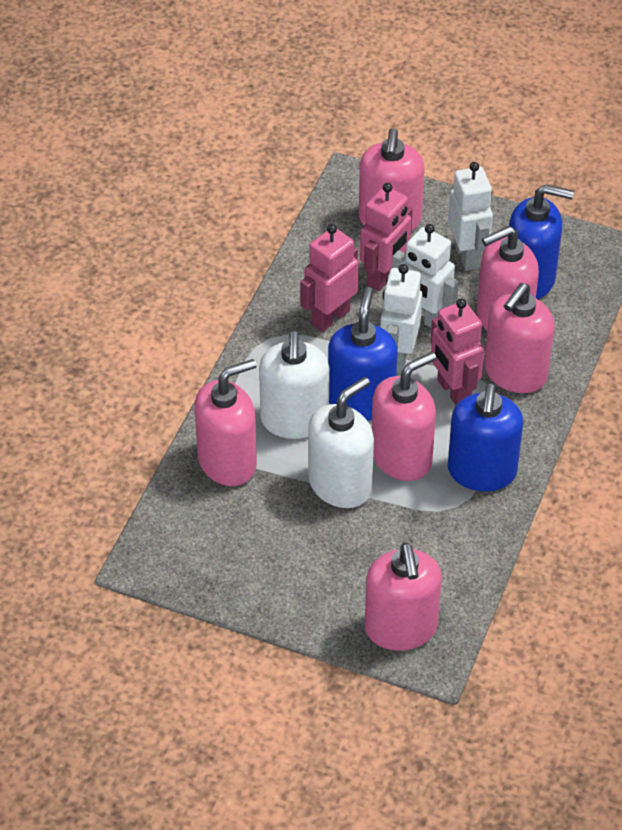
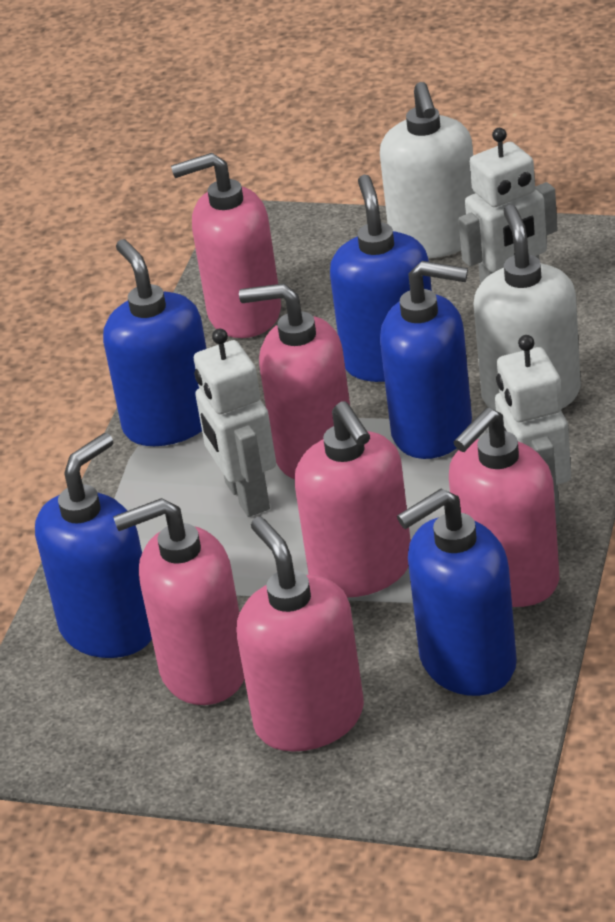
blue soap dispenser: [328,287,398,421] [448,383,523,492] [509,184,574,299] = 3 -> [35,433,152,658] [103,239,207,446] [330,175,432,382] [380,261,472,459] [397,489,517,696] = 5
pink robot: [300,224,358,332] [360,183,413,291] [431,298,484,405] = 3 -> none = 0

